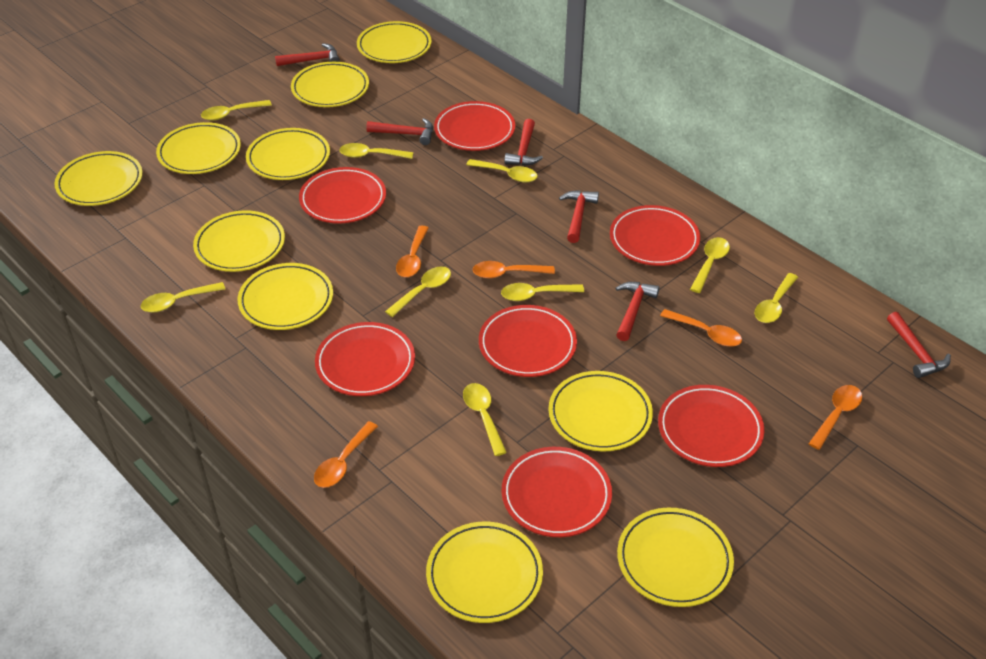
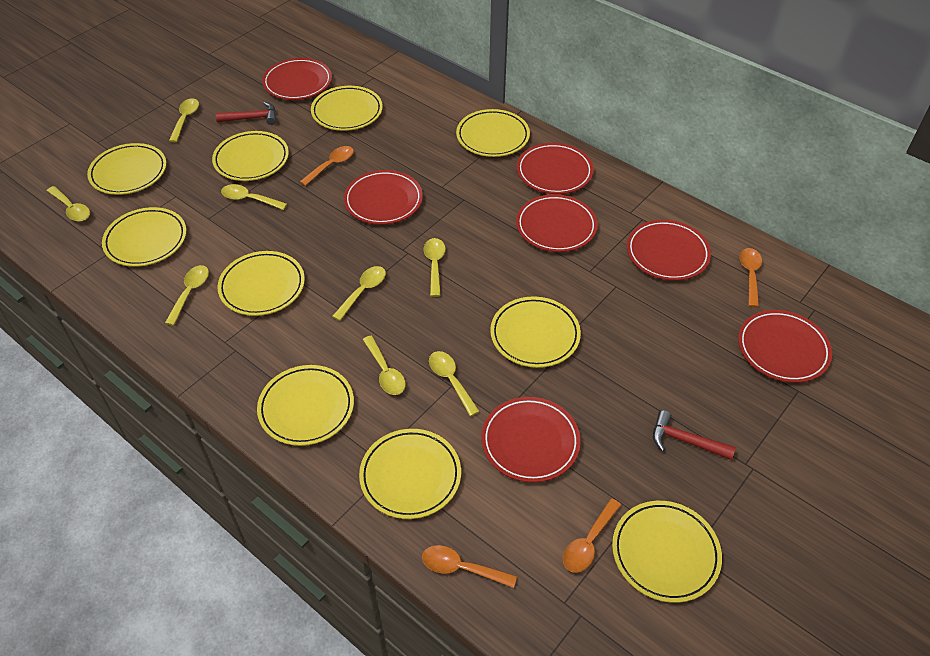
orange spoon: [314,421,378,488] [396,226,429,277] [472,261,555,278] [660,309,742,347] [809,385,862,450] = 5 -> [300,146,354,186] [422,545,517,588] [563,498,621,572] [739,248,762,307] = 4
red hammer: [275,43,340,66] [366,118,433,145] [504,119,543,166] [559,190,599,243] [615,282,660,341] [887,312,951,378] = 6 -> [216,102,276,125] [653,410,736,460] = 2
yellow spoon: [141,282,225,313] [201,100,272,121] [339,143,413,159] [385,266,451,317] [463,383,507,456] [466,159,538,183] [501,283,584,301] [690,237,730,293] [755,273,798,323] = 9 -> [47,186,90,222] [165,265,209,326] [169,98,199,142] [221,184,287,210] [332,266,386,321] [363,336,406,395] [424,238,446,297] [429,351,480,416] = 8

